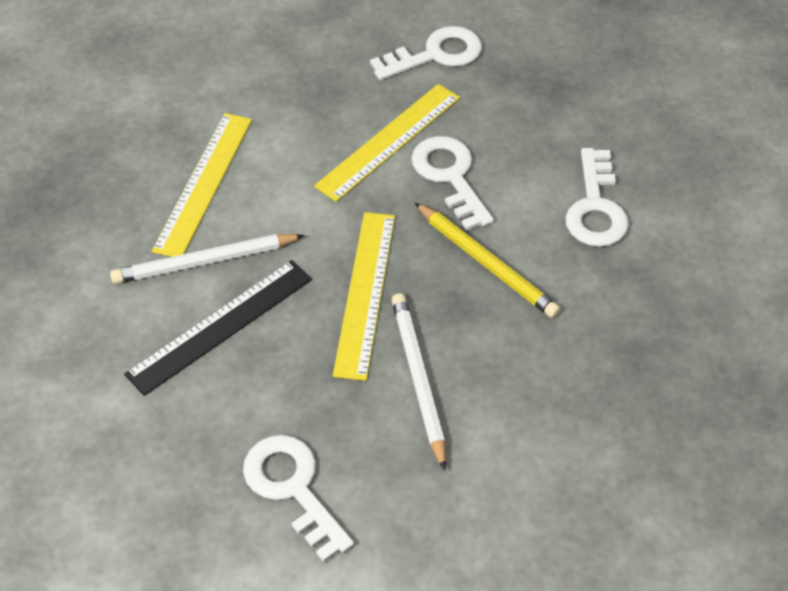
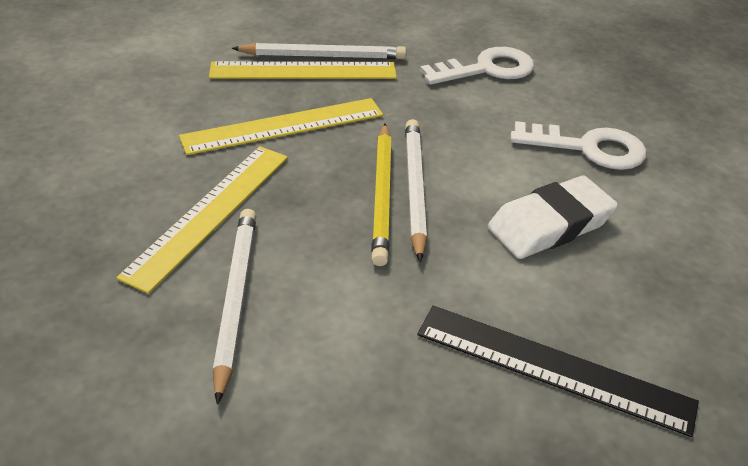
white eraser: none = 0 -> [488,176,618,259] = 1
white key: [243,435,354,562] [370,26,482,80] [411,136,494,231] [565,148,629,247] = 4 -> [420,47,534,85] [510,121,647,170] = 2
white pencil: [110,234,305,284] [392,293,446,471] = 2 -> [213,209,256,405] [231,43,406,59] [405,119,427,262] = 3

